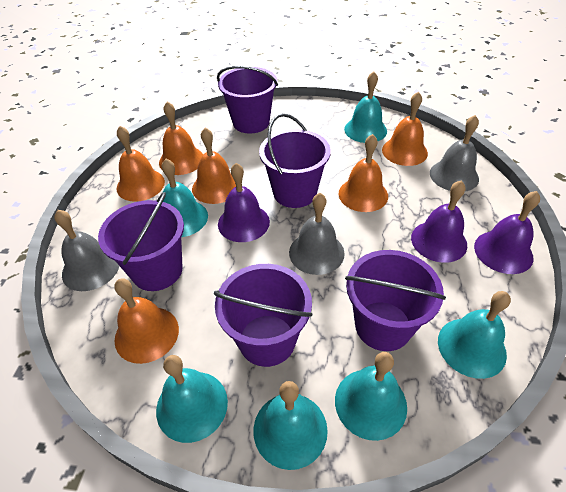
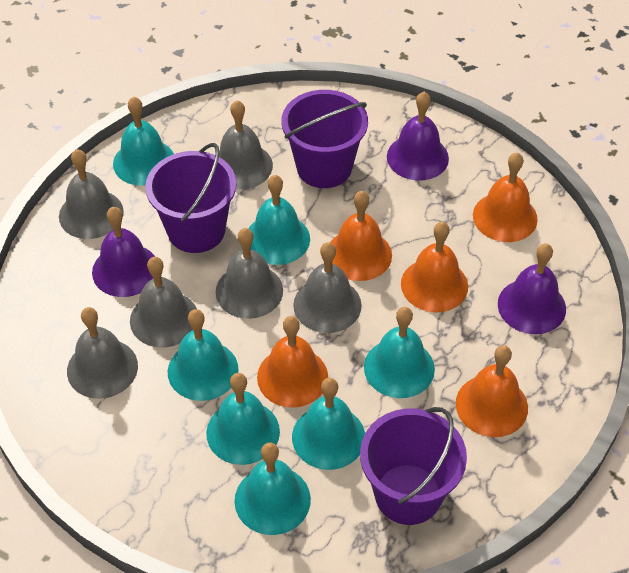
grey bell: [54,210,119,291] [289,193,345,275] [430,115,479,191] = 3 -> [59,149,124,239] [67,307,138,399] [130,257,197,347] [216,228,283,319] [219,100,273,189] [293,242,362,333] = 6
orange bell: [114,278,179,364] [117,126,165,202] [159,102,203,175] [192,128,236,204] [339,134,388,212] [382,92,428,166] = 6 -> [257,316,328,408] [330,191,392,281] [401,222,468,312] [456,345,528,437] [473,152,538,242] = 5
purple bucket: [98,192,184,291] [214,264,312,367] [217,66,278,134] [259,113,331,208] [345,250,446,351] = 5 -> [145,143,236,253] [282,90,368,188] [360,407,467,525] = 3
turquoise bell: [156,355,228,443] [161,159,208,237] [253,381,328,470] [335,352,407,441] [344,71,387,143] [438,291,511,379] = 6 -> [113,97,174,186] [168,309,239,401] [206,373,280,465] [235,443,311,535] [248,175,310,265] [292,378,365,470] [364,307,435,398] = 7

